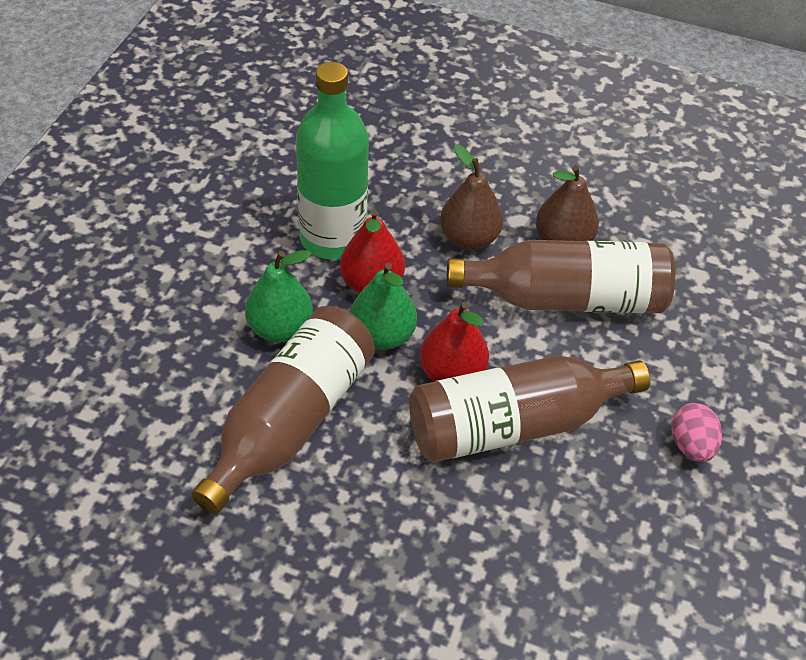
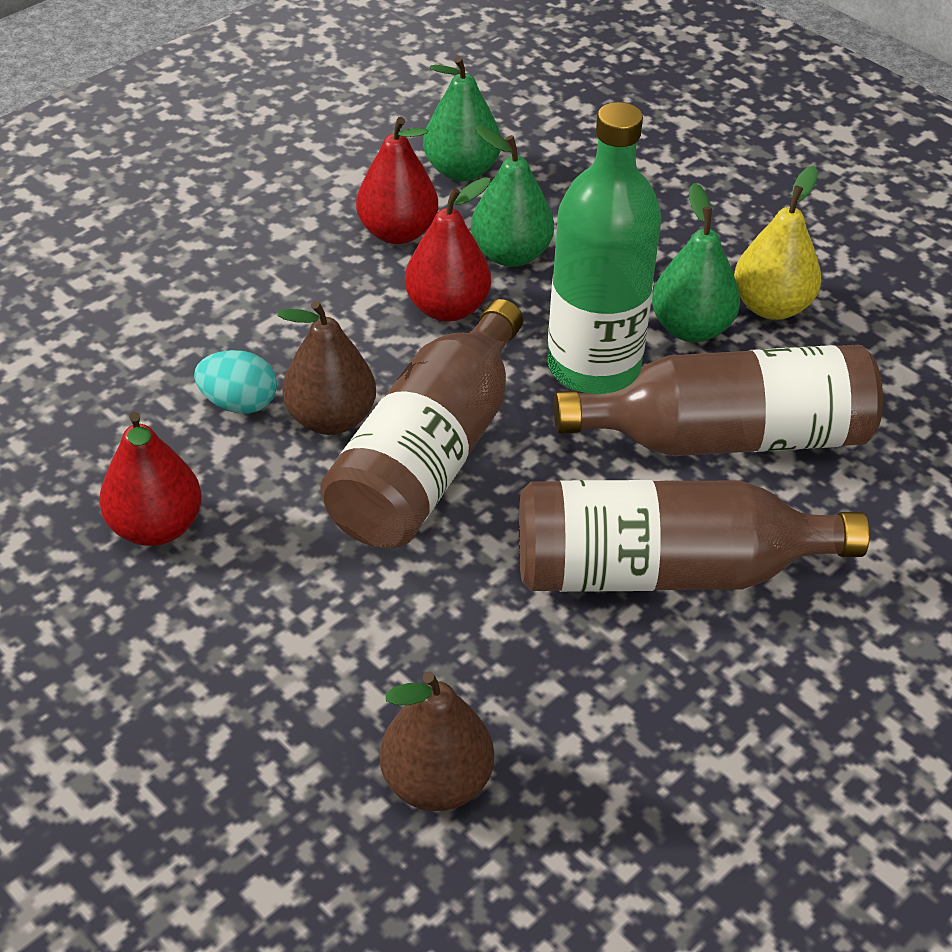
green pear: [245,250,313,342] [350,263,417,350] = 2 -> [423,56,501,181] [471,125,554,267] [652,183,740,342] = 3
pink egg: [671,403,722,462] = 1 -> none = 0
red pear: [340,209,405,293] [420,302,489,382] = 2 -> [99,412,202,546] [356,117,438,244] [405,177,491,321] = 3
turquoise egg: none = 0 -> [194,350,277,414] = 1
yellow pear: none = 0 -> [734,166,821,320] = 1

